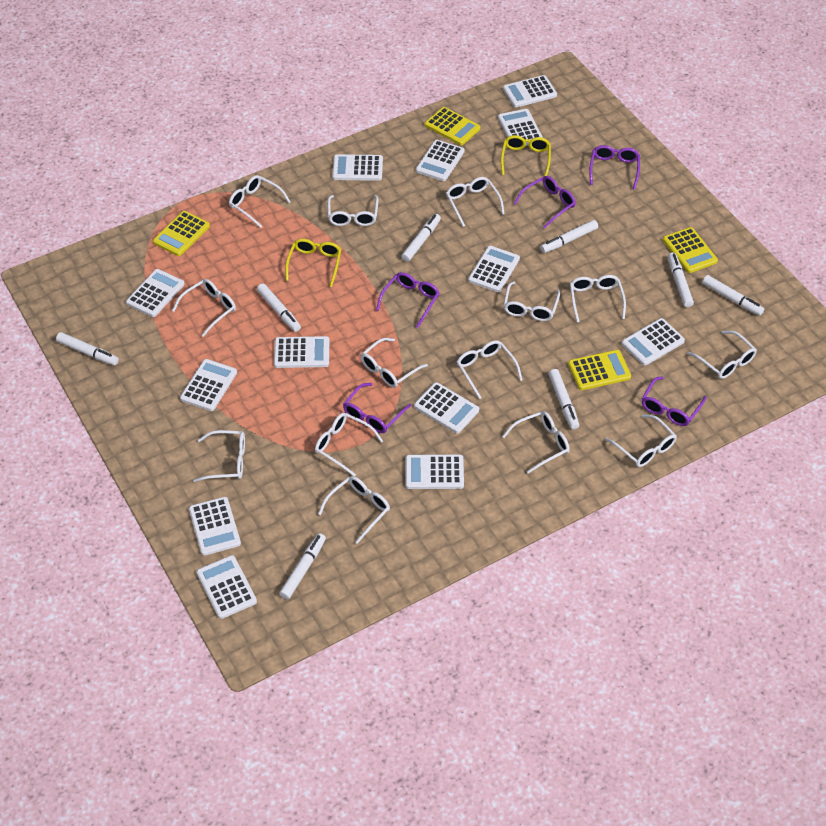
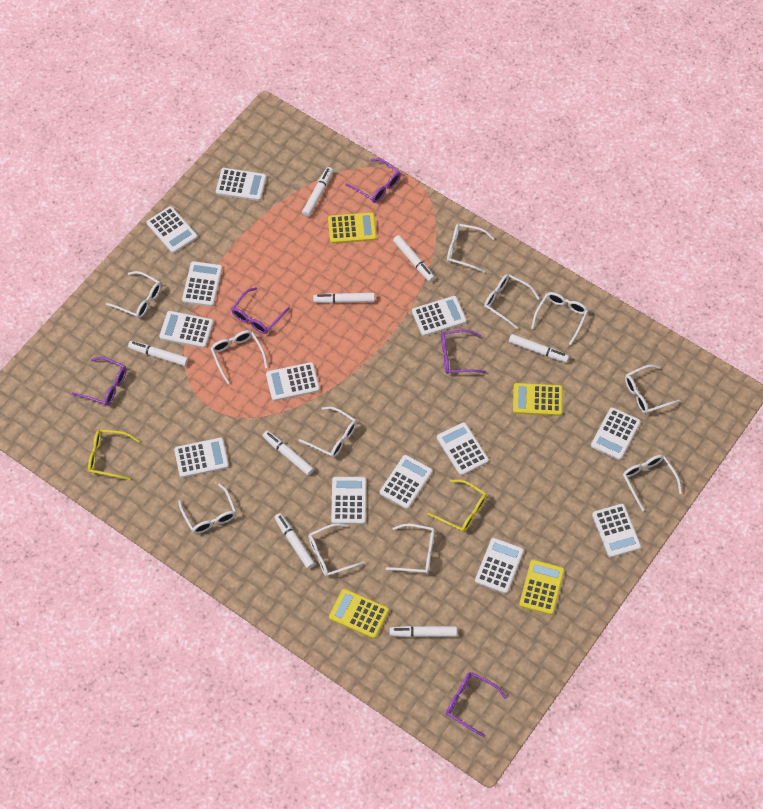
white glasses: [172,279,236,337] [193,430,245,482] [229,175,291,228] [315,413,383,476] [318,476,390,544] [327,195,378,226] [361,338,428,388] [446,177,505,227] [457,340,522,399] [502,411,570,474] [504,281,560,321] [570,275,626,322] [605,414,677,467] [688,330,757,379] = 14 -> [106,271,161,318] [178,483,236,534] [211,330,268,384] [299,407,357,458] [308,523,365,577] [386,524,435,574] [447,224,494,273] [484,274,540,329] [531,292,588,345] [623,455,682,511] [625,365,681,414] = 11

